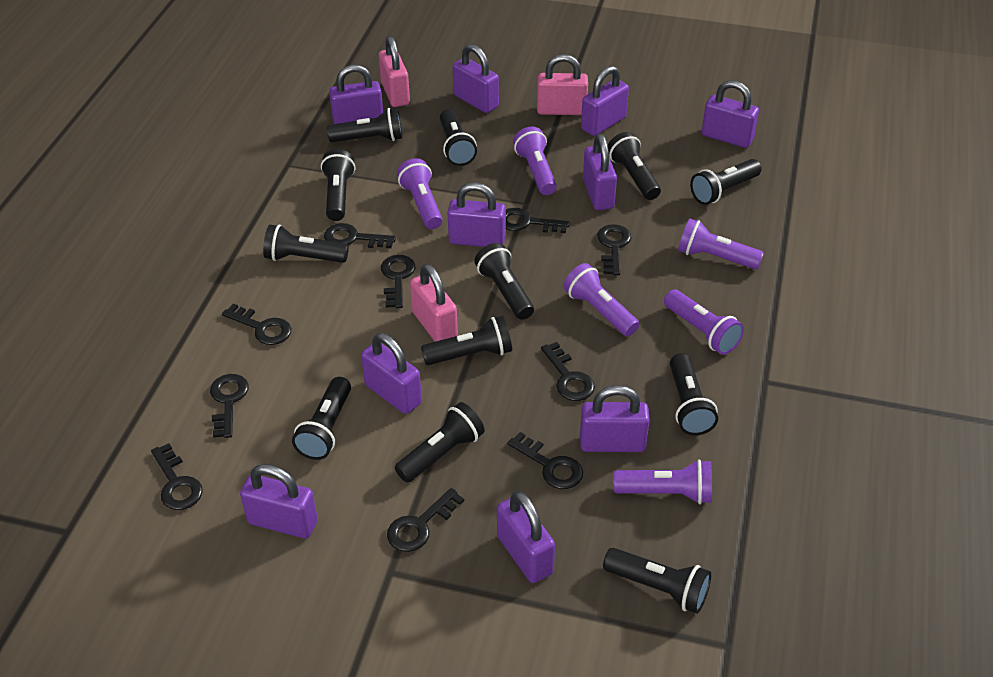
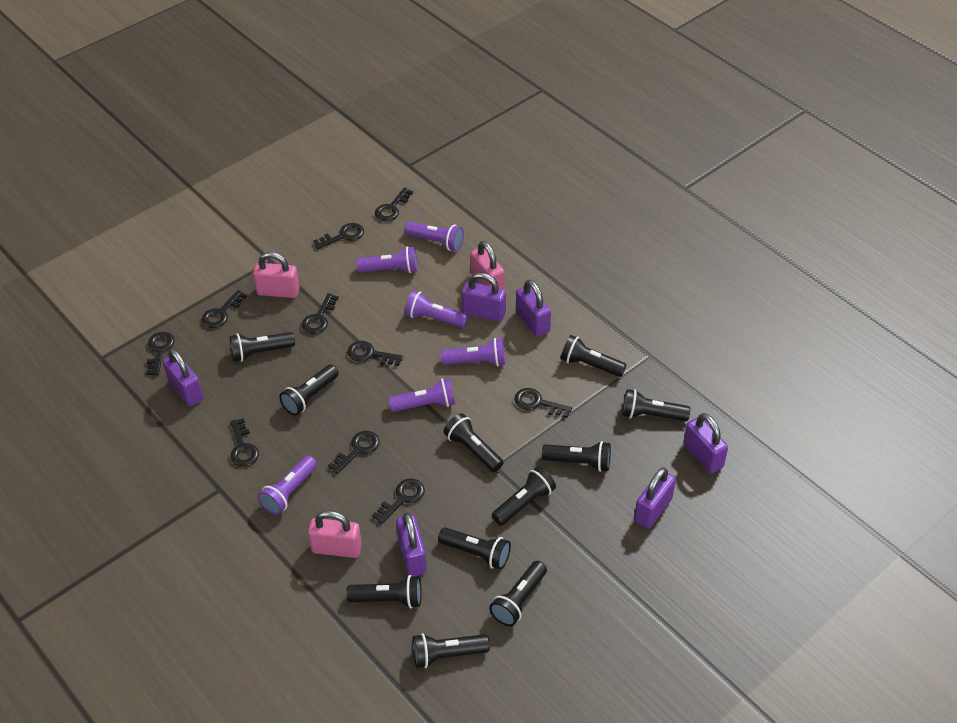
black flashlight: [263,224,349,263] [292,377,351,460] [321,149,355,221] [327,108,403,142] [395,402,485,483] [421,316,512,365] [440,109,477,166] [474,243,534,320] [603,548,711,614] [608,132,661,200] [670,353,718,435] [690,159,762,205] = 12 -> [230,332,295,362] [279,364,339,415] [346,575,422,609] [413,633,490,668] [438,527,511,570] [444,413,504,472] [489,561,547,626] [492,466,556,526] [542,441,611,472] [561,335,626,377] [622,389,690,421] = 11
purple padlock: [240,464,318,538] [329,65,383,124] [361,333,422,414] [447,182,506,247] [453,44,499,113] [497,491,555,583] [580,385,650,452] [581,66,629,136] [583,134,617,210] [702,80,759,148] = 10 -> [163,349,203,406] [396,513,427,576] [462,273,506,322] [516,280,551,337] [634,467,676,529] [683,413,728,474] = 6

